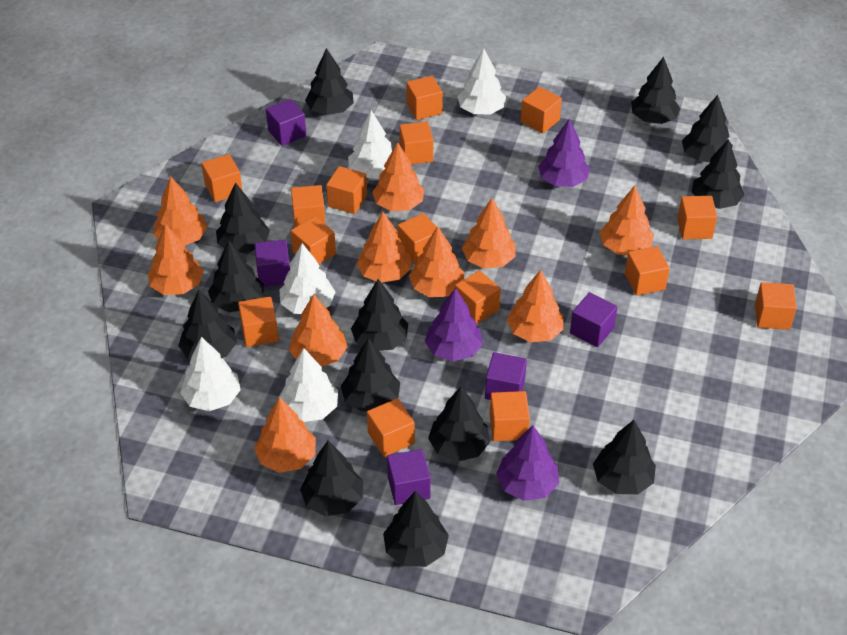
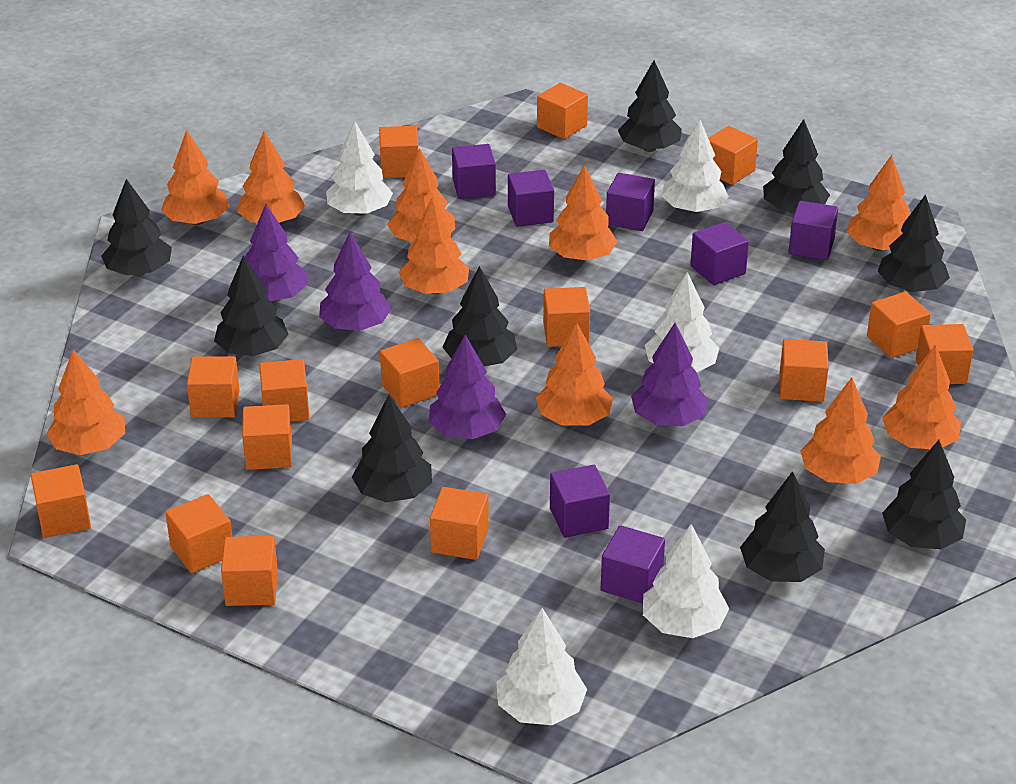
black tree: [178,290,237,359] [208,241,264,312] [216,182,270,252] [300,440,363,516] [305,48,354,115] [341,338,400,412] [351,279,408,351] [383,491,449,567] [428,386,490,462] [593,420,656,494] [631,57,680,124] [682,95,733,162] [691,139,744,209] = 13 -> [101,179,172,276] [214,256,289,356] [352,395,432,503] [443,266,517,366] [618,60,682,152] [740,471,825,582] [763,119,830,214] [877,194,950,292] [882,440,966,549] = 9
purple cube: [255,240,290,287] [266,99,306,146] [387,449,431,505] [485,352,527,400] [570,292,618,347] = 5 -> [452,144,496,199] [508,170,554,227] [550,465,610,538] [600,525,665,603] [606,173,655,231] [690,222,749,285] [789,201,838,260] = 7
purple tree: [425,288,483,361] [496,425,559,501] [538,119,590,187] = 3 -> [245,204,308,302] [319,232,392,331] [429,334,506,439] [631,323,708,426] = 4

